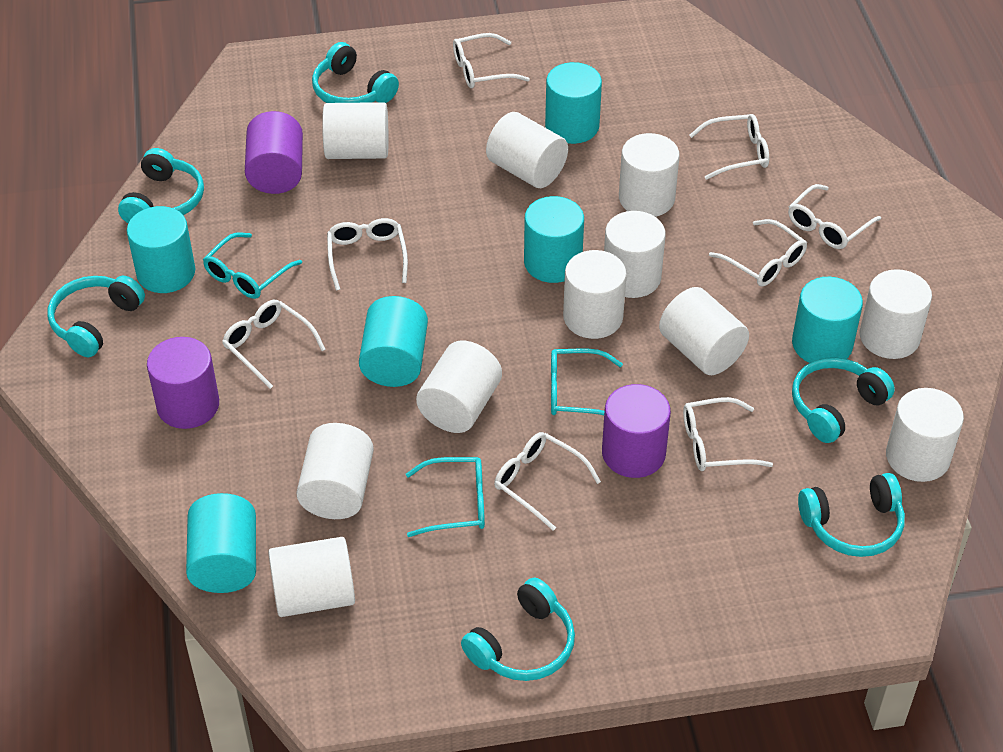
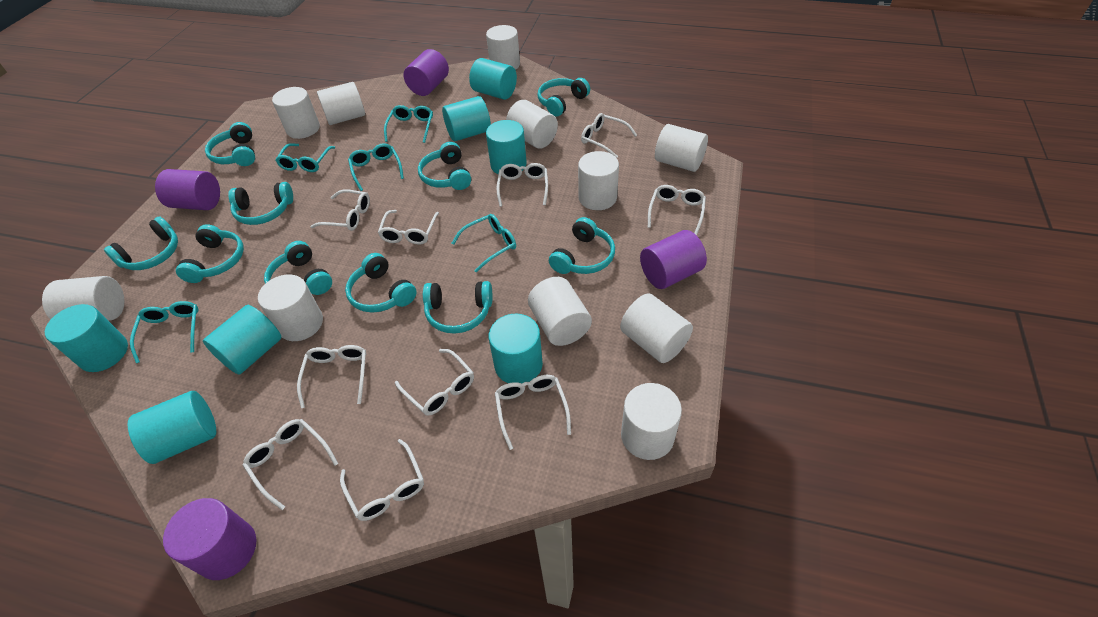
purple cylinder: [147,337,219,429] [245,111,303,194] [602,384,671,478] = 3 -> [155,169,220,210] [163,498,256,580] [403,49,449,96] [640,230,707,289] = 4
turquoise cylinder: [127,206,196,293] [186,493,256,593] [359,296,428,387] [524,196,584,283] [545,62,602,144] [792,277,863,363] = 6 -> [45,304,128,372] [128,391,216,464] [203,305,282,375] [442,96,491,141] [469,58,517,100] [486,120,527,174] [488,314,543,383] = 7
turquoise glasses: [203,232,302,299] [406,457,485,537] [551,349,623,415] = 3 -> [130,301,199,363] [275,143,336,172] [348,143,404,191] [384,105,433,143] [452,214,516,272] = 5
turquoise headphones: [48,276,145,357] [118,148,204,223] [312,42,399,103] [461,577,575,681] [792,357,895,443] [798,473,905,557] = 6 -> [104,216,178,270] [176,224,244,283] [205,122,255,166] [228,182,293,225] [264,241,332,295] [345,253,417,313] [418,142,471,190] [423,281,493,334] [537,78,590,117] [549,217,615,274] = 10
white glasses: [222,300,326,389] [327,218,408,291] [453,33,530,88] [494,432,601,531] [683,397,773,471] [689,114,769,180] [709,219,807,286] [788,184,881,249] = 8 -> [243,419,338,510] [297,345,366,408] [310,189,370,231] [340,439,424,521] [378,210,439,245] [395,349,474,416] [495,375,571,450] [497,163,548,207] [581,113,637,158] [648,185,706,235] = 10

